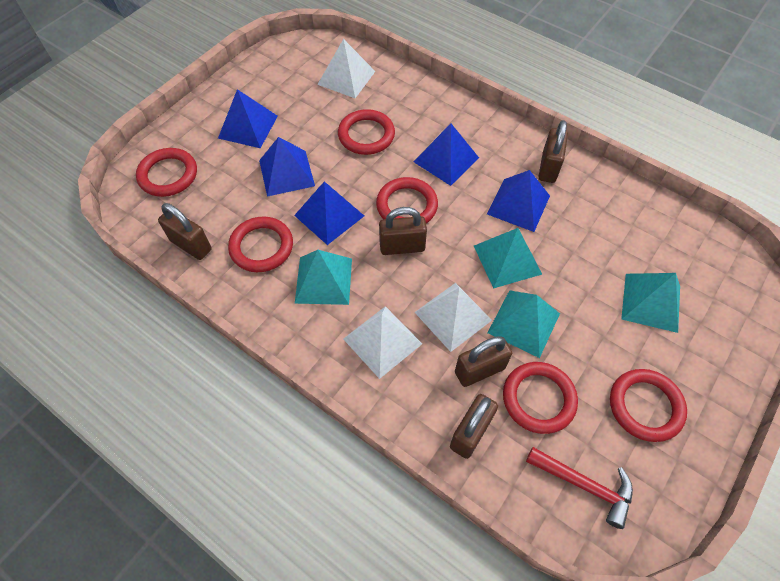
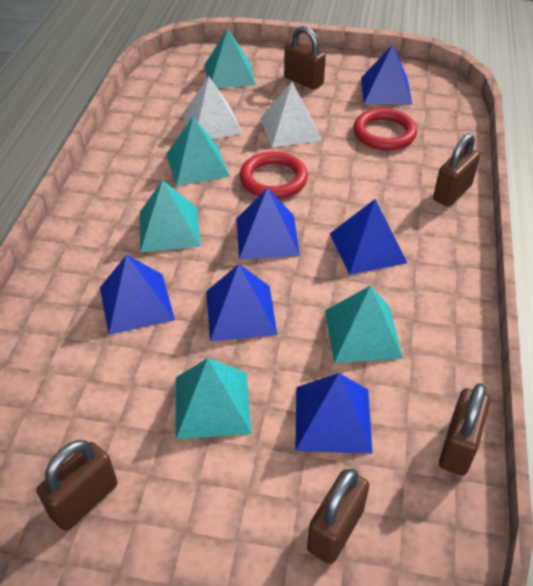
blue pyramid: [218,89,278,148] [259,137,315,197] [294,181,364,245] [414,123,479,186] [487,170,550,232] = 5 -> [100,255,175,335] [206,264,277,341] [236,188,300,259] [295,373,373,454] [330,199,407,275] [361,44,412,105] = 6
red hammer: [526,447,633,529] = 1 -> none = 0
red ring: [136,148,197,197] [228,217,293,272] [338,109,395,155] [376,177,438,223] [503,362,578,434] [610,369,687,442] = 6 -> [240,151,308,199] [353,108,417,151] = 2
turquoise pyramid: [295,250,352,305] [474,228,542,289] [488,290,560,358] [621,273,680,333] = 4 -> [139,180,201,252] [166,117,230,186] [176,358,251,439] [204,29,256,88] [325,285,403,363] = 5
white pyramid: [317,39,376,98] [343,306,422,379] [415,283,492,352] = 3 -> [182,77,243,139] [260,82,322,148] = 2

